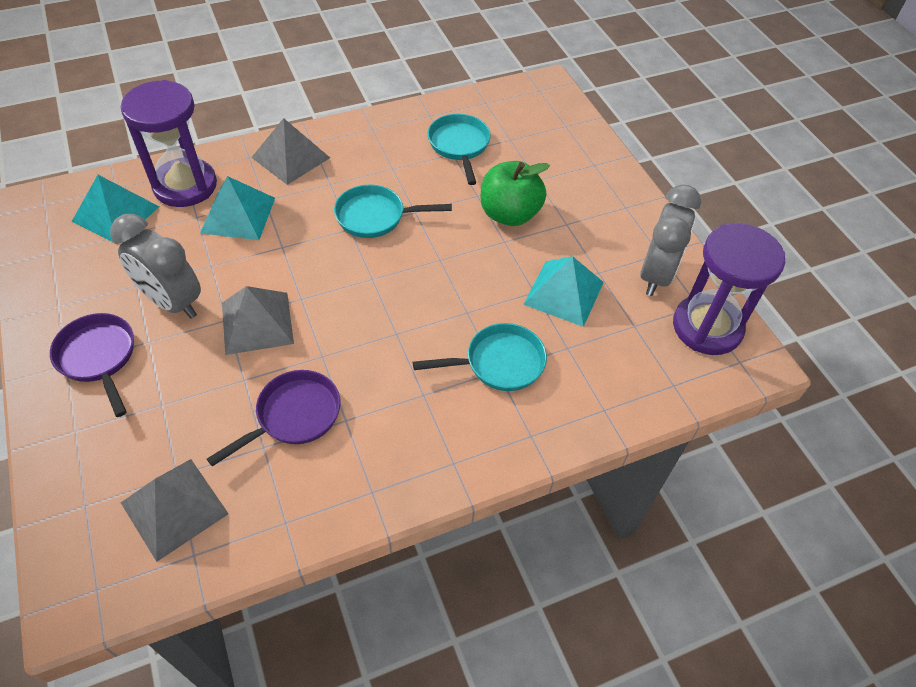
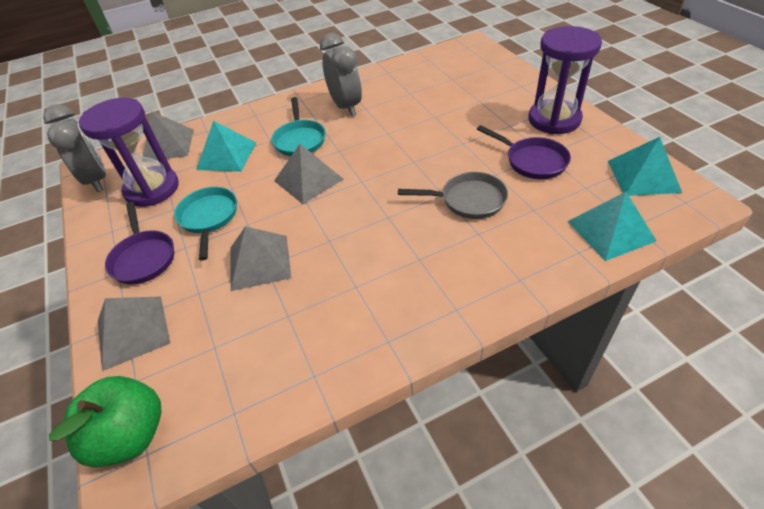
grey pan: none = 0 -> [398,172,508,219] = 1
grey pyramid: [121,459,229,562] [222,286,294,355] [251,118,330,185] = 3 -> [98,296,170,371] [143,111,194,160] [230,226,291,291] [274,144,343,204] = 4
turquoise pan: [334,185,452,238] [413,323,547,391] [428,114,491,185] = 3 -> [174,187,237,261] [271,97,325,156] = 2

